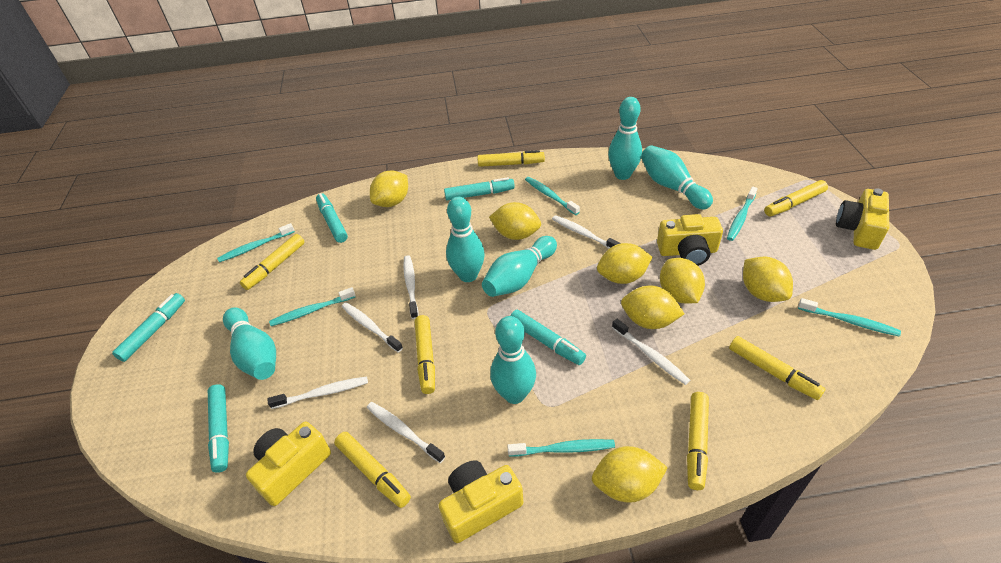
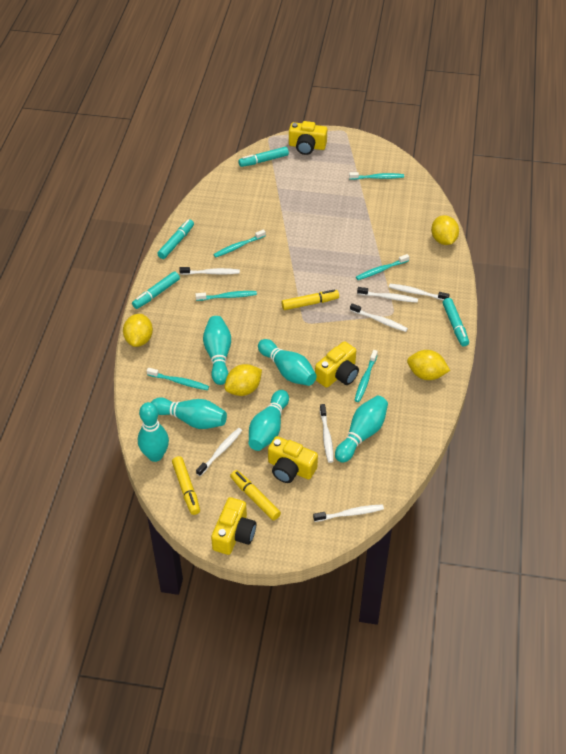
turquoise marker: [112,293,185,362] [208,384,229,473] [316,193,348,243] [444,177,515,201] [510,310,586,365] = 5 -> [132,271,180,309] [157,219,194,259] [238,147,289,167] [443,298,469,346] = 4
white toothbrush: [268,376,368,409] [342,302,403,352] [367,402,445,463] [403,255,418,319] [552,215,621,249] [612,319,690,385] = 6 -> [179,267,240,275] [196,428,242,476] [313,504,384,522] [320,404,334,463] [350,303,408,332] [357,287,418,303] [389,284,450,300] = 7
yellow lemon: [370,170,408,207] [489,202,541,240] [592,446,668,503] [597,243,653,284] [621,286,685,329] [660,258,705,304] [743,257,793,302] = 7 -> [123,314,153,347] [225,364,262,396] [407,350,450,380] [431,215,459,245] = 4
yellow marker: [240,234,305,290] [334,432,411,508] [415,315,435,394] [478,150,545,167] [687,392,709,490] [729,336,825,400] [764,180,828,216] = 7 -> [172,456,200,515] [230,470,281,521] [281,290,339,310] = 3

